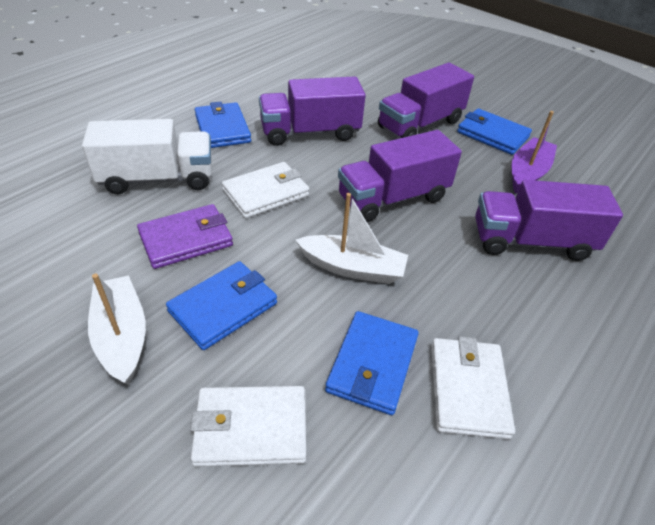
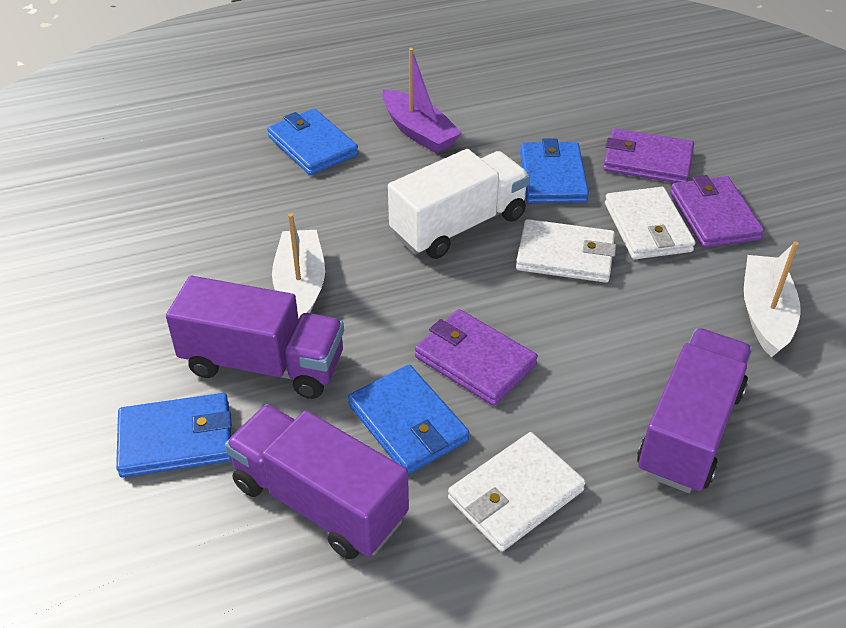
purple truck: [259,76,366,146] [338,130,462,222] [378,62,474,138] [475,180,623,261] = 4 -> [166,276,344,399] [225,404,409,560] [637,328,753,493] = 3
purple wallet: [137,204,233,269] = 1 -> [415,309,538,406] [603,128,694,183] [670,175,764,248] = 3

